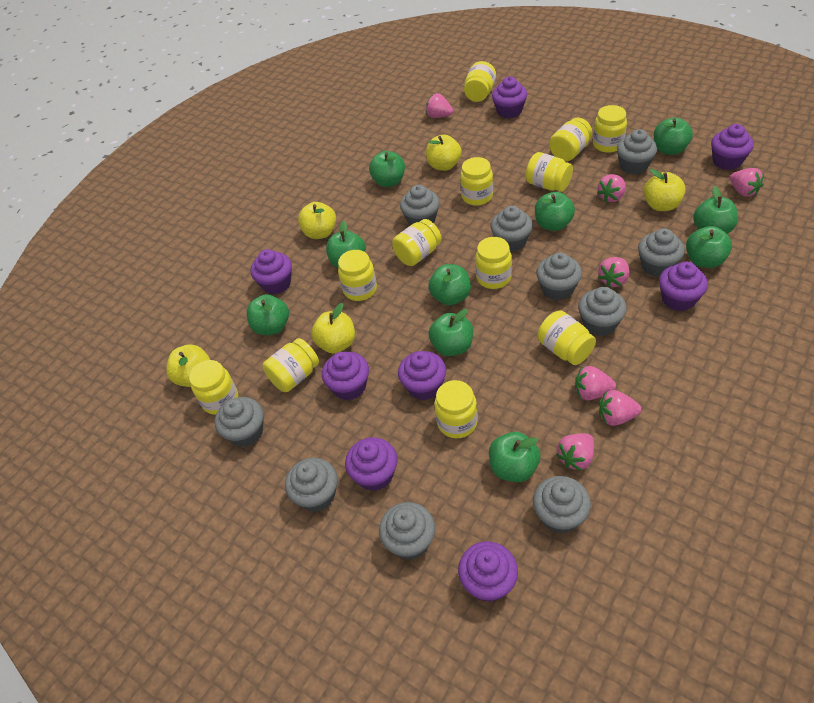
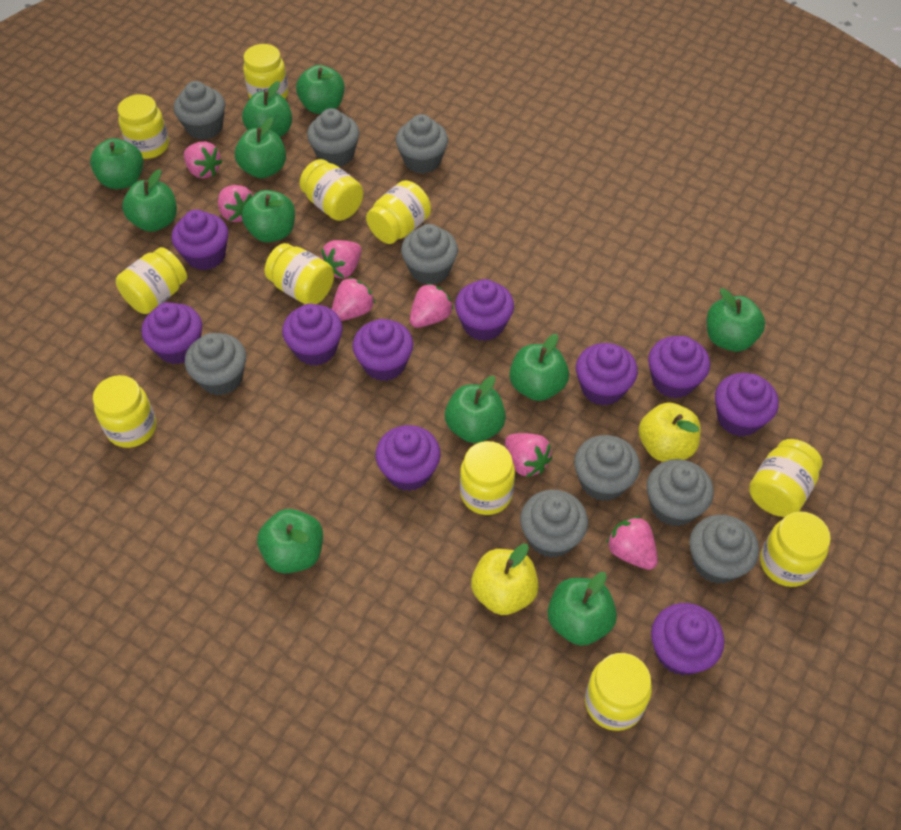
green apple: [246,294,289,335] [326,220,366,268] [369,151,405,187] [429,264,471,305] [429,309,473,356] [489,432,541,482] [535,192,575,231] [654,117,693,155] [686,226,732,268] [693,186,738,234] = 10 -> [90,138,143,189] [122,169,177,232] [235,118,286,178] [242,81,292,137] [242,190,295,242] [257,509,323,574] [296,65,345,114] [445,376,506,443] [510,334,569,401] [548,572,617,646] [707,288,765,352] = 11
grey cupcake: [215,397,264,447] [285,458,338,512] [379,502,435,560] [400,185,440,226] [490,206,533,252] [533,476,591,534] [536,252,582,300] [578,287,627,336] [617,129,657,175] [638,228,685,277] = 10 -> [174,81,225,140] [185,333,246,395] [307,108,359,167] [396,114,448,174] [401,224,458,285] [520,490,588,558] [574,435,640,501] [647,459,713,526] [689,515,759,584] = 9
purple cupcake: [250,249,292,294] [322,352,369,400] [345,437,397,491] [398,351,446,400] [458,541,518,602] [492,77,527,119] [659,262,708,311] [711,124,754,170] = 8 -> [141,302,202,364] [172,209,228,270] [282,304,343,366] [352,319,413,381] [376,425,441,491] [455,279,514,341] [576,343,638,406] [648,336,710,398] [651,603,724,675] [715,373,779,437] = 10
yellow apple: [166,345,210,387] [298,202,336,239] [311,303,355,353] [426,135,462,171] [643,169,686,211] = 5 -> [471,544,539,615] [639,402,701,462] = 2
yellow jar: [189,360,238,415] [263,338,319,392] [338,250,377,301] [392,219,442,266] [434,380,478,438] [460,157,493,206] [464,61,496,102] [475,237,512,289] [526,152,573,192] [538,311,596,365] [549,118,592,161] [593,105,627,153] = 12 -> [93,375,157,448] [116,247,187,314] [118,94,169,159] [243,44,288,99] [265,243,334,304] [300,159,363,221] [366,180,431,244] [460,441,515,515] [585,653,652,731] [749,439,822,517] [760,511,831,587] = 11

